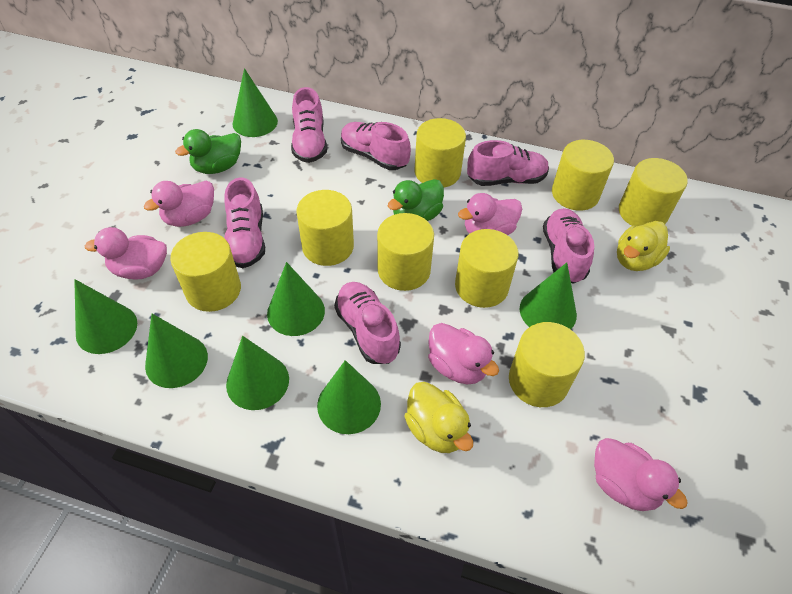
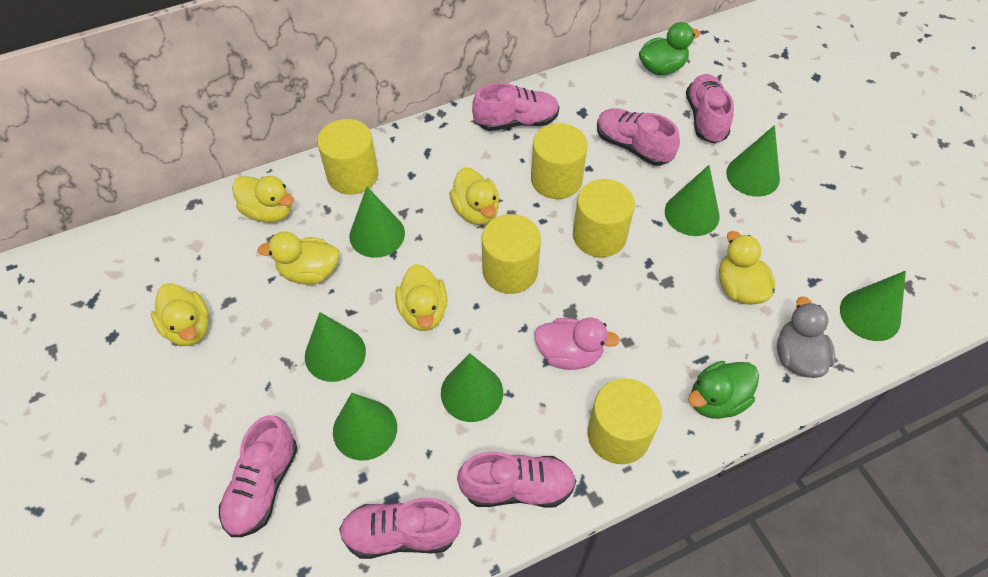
grey duck: none = 0 -> [777,296,835,378] = 1
pink duck: [85,227,167,279] [144,181,214,227] [428,323,499,385] [458,193,522,235] [594,438,688,511] = 5 -> [534,318,620,370] = 1
yellow cylinder: [170,232,241,312] [296,190,354,266] [377,213,434,291] [414,118,466,187] [455,229,518,308] [509,322,585,407] [552,140,614,211] [619,158,688,226] = 8 -> [317,119,379,195] [482,214,541,294] [531,123,588,199] [573,179,635,257] [587,379,662,464] = 5
yellow duck: [404,382,473,453] [617,221,670,271] = 2 -> [151,283,209,346] [232,176,294,223] [257,231,339,285] [395,264,447,331] [449,167,500,225] [719,231,775,305] = 6

